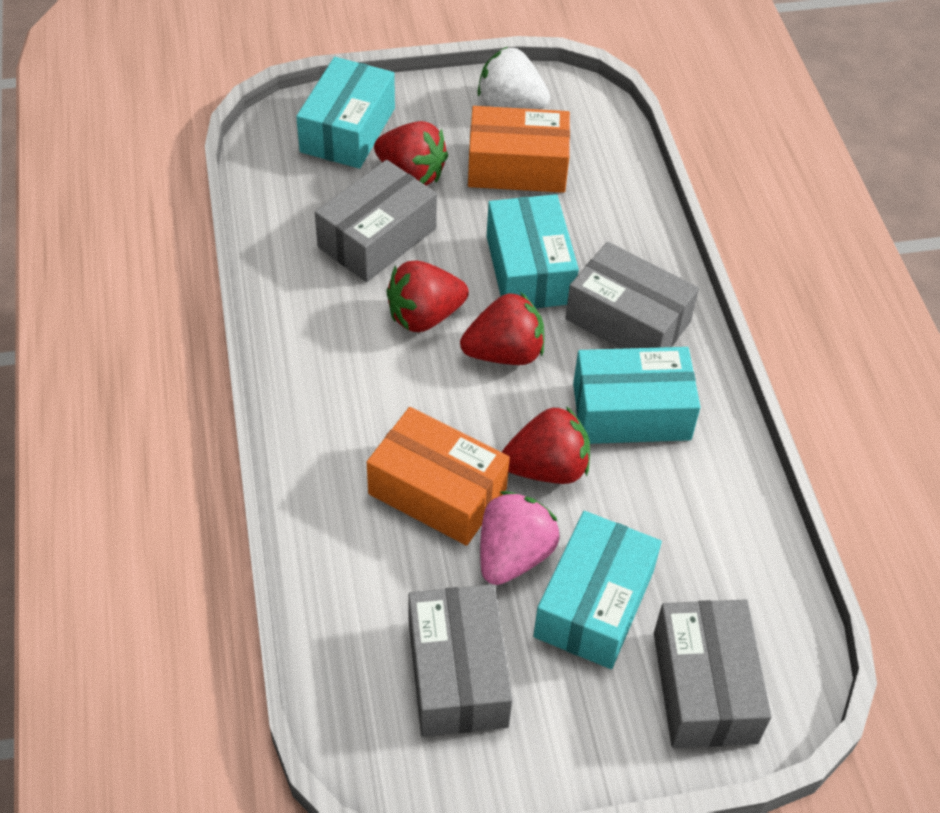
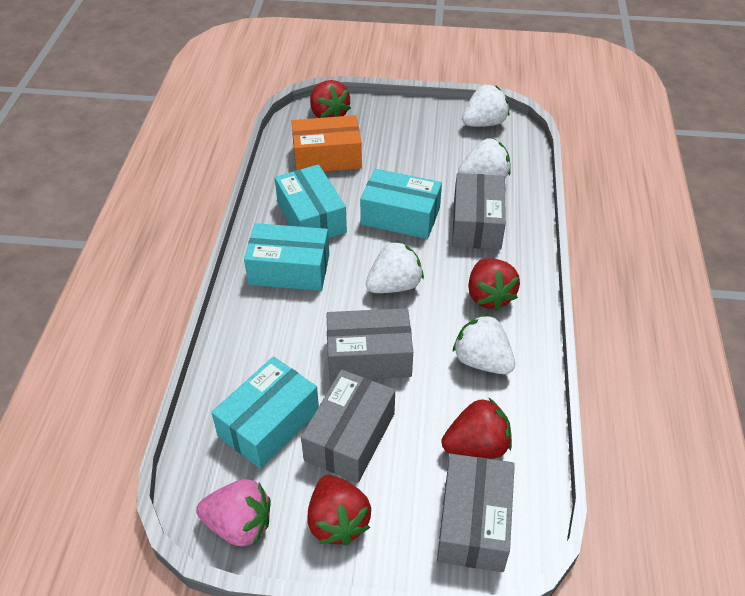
orange box: [367,407,510,546] [468,106,570,193] = 2 -> [292,115,362,172] = 1
white strawberry: [478,47,550,109] = 1 -> [366,241,424,293] [453,314,515,374] [458,138,511,178] [462,85,509,127] = 4

